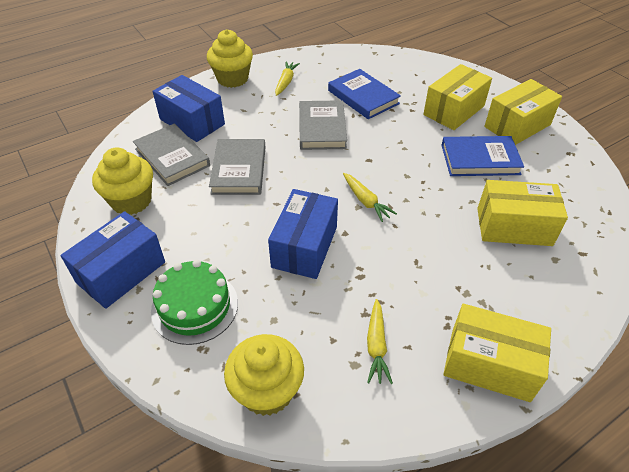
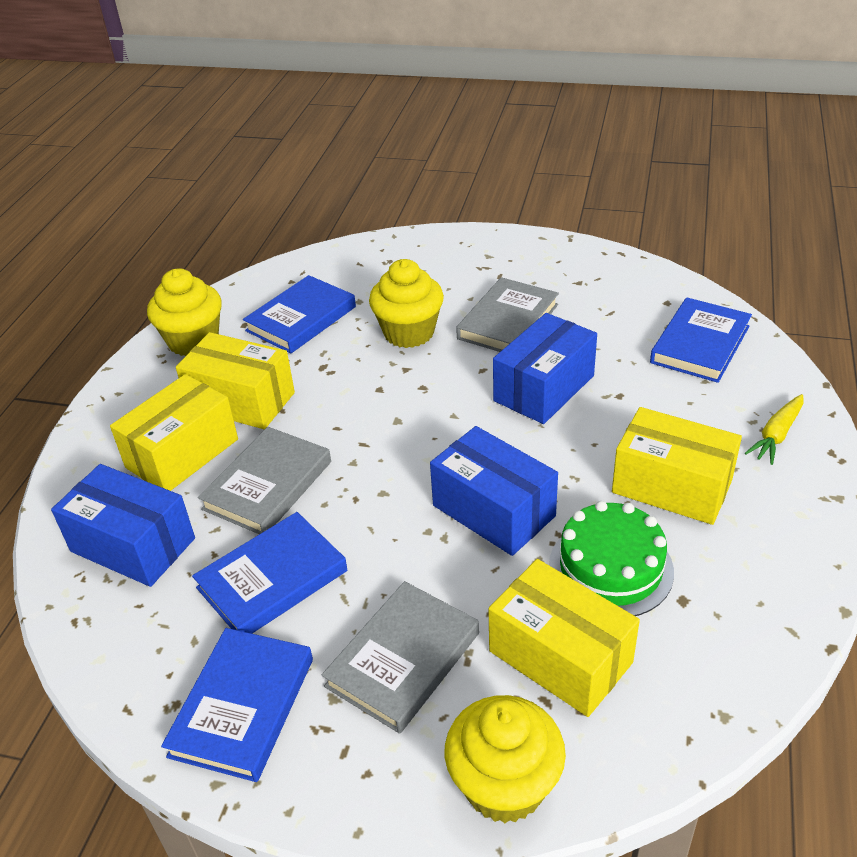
blue book: [328,69,401,119] [441,136,524,176] = 2 -> [161,628,313,782] [192,512,347,634] [243,275,356,353] [650,297,752,383] = 4
yellow carrot: [275,61,300,96] [343,173,397,222] [367,299,393,384] = 3 -> [744,394,803,465] = 1

